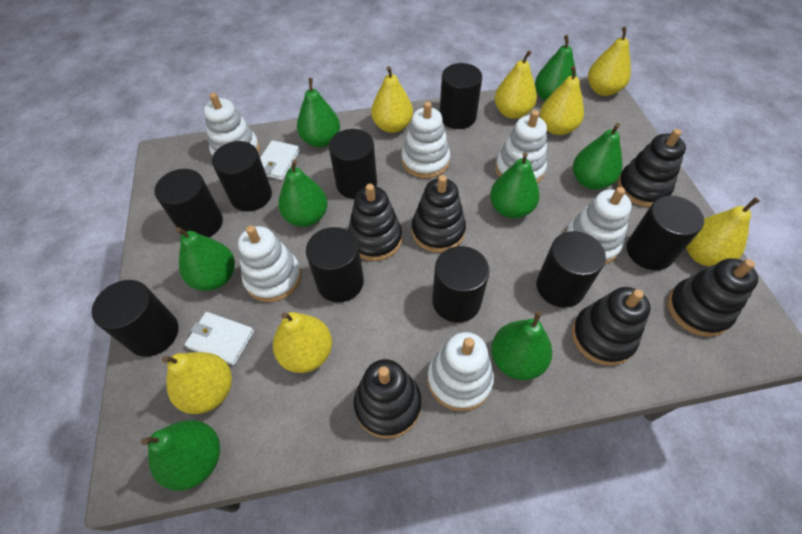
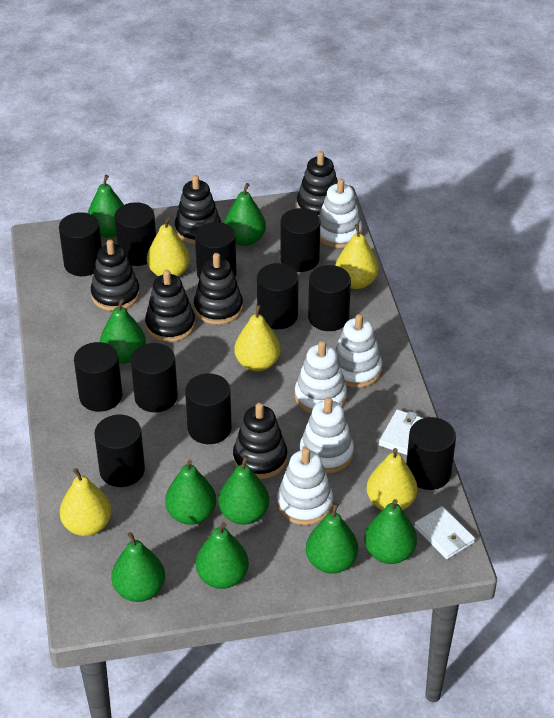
black cylinder: [92,280,178,357] [154,169,223,238] [212,141,272,211] [306,227,364,302] [329,129,377,199] [432,246,490,323] [440,63,482,129] [537,231,606,308] [627,196,704,270] = 9 -> [59,212,102,276] [74,342,122,412] [94,415,145,487] [114,202,156,266] [131,343,178,413] [185,373,232,444] [195,222,236,280] [257,263,299,329] [280,208,321,272] [308,265,351,331] [406,417,456,490] = 11
green pear: [141,420,220,491] [175,227,235,291] [278,159,328,227] [297,78,340,148] [490,152,540,218] [491,311,552,380] [535,35,577,101] [573,123,622,190] = 8 -> [88,175,124,238] [100,298,146,364] [111,532,165,602] [165,460,216,525] [196,522,249,589] [218,455,269,525] [224,183,266,246] [306,503,358,574] [364,499,417,564] = 9
white stacking toy: [204,93,260,157] [238,225,301,302] [402,102,450,178] [427,332,494,411] [495,110,547,183] [565,187,632,264] = 6 -> [277,448,333,525] [295,341,347,414] [300,397,354,473] [319,179,362,248] [335,314,382,388] = 5
yellow pear: [162,352,232,414] [273,312,332,373] [371,66,413,133] [495,50,537,119] [540,66,584,135] [588,27,631,96] [686,197,760,267] = 7 -> [60,468,112,536] [147,217,190,277] [234,305,280,371] [335,224,379,289] [367,448,417,510] = 5

